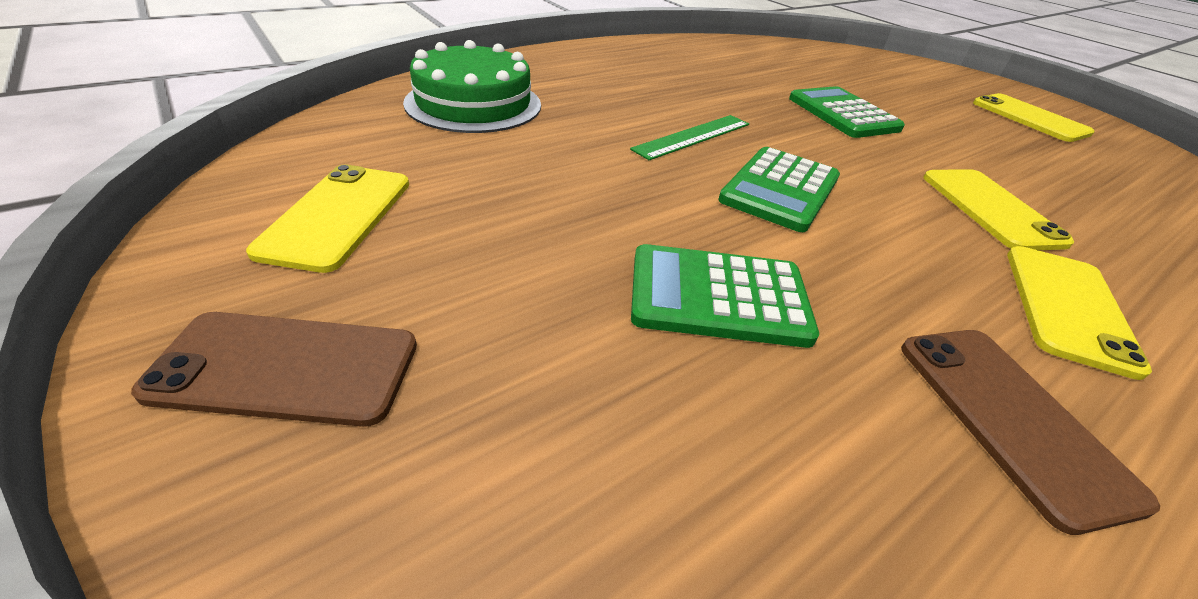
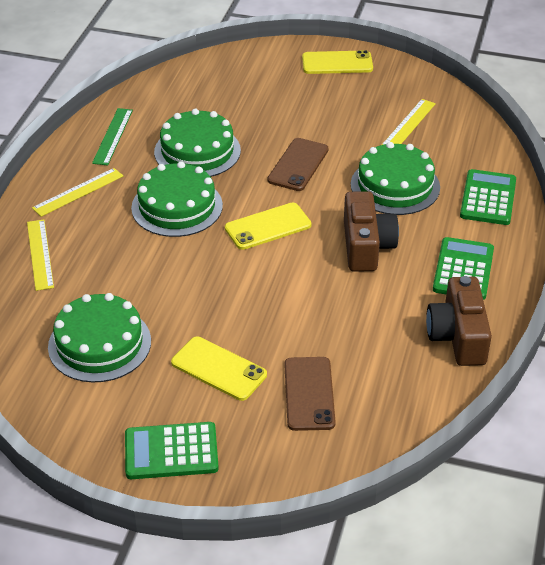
brown camera: none = 0 -> [344,191,399,272] [426,276,492,366] = 2
green cake: [403,40,541,133] = 1 -> [48,293,151,382] [131,161,223,237] [154,109,241,177] [351,142,440,215] = 4
yellow phone: [246,164,409,273] [924,169,1074,250] [973,93,1095,142] [1007,246,1152,380] = 4 -> [171,336,267,401] [225,202,311,250] [302,50,373,74] = 3
yellow ruler: none = 0 -> [27,219,54,291] [32,168,123,217] [382,99,436,145] = 3

